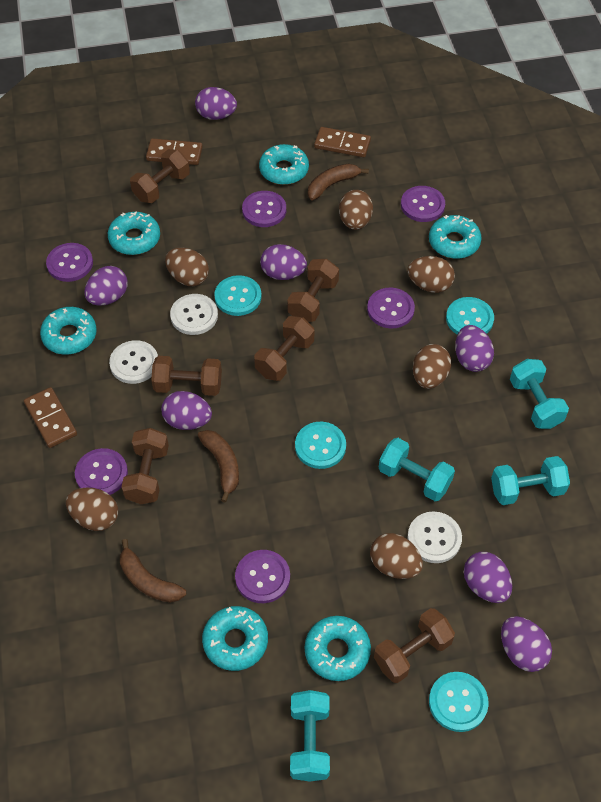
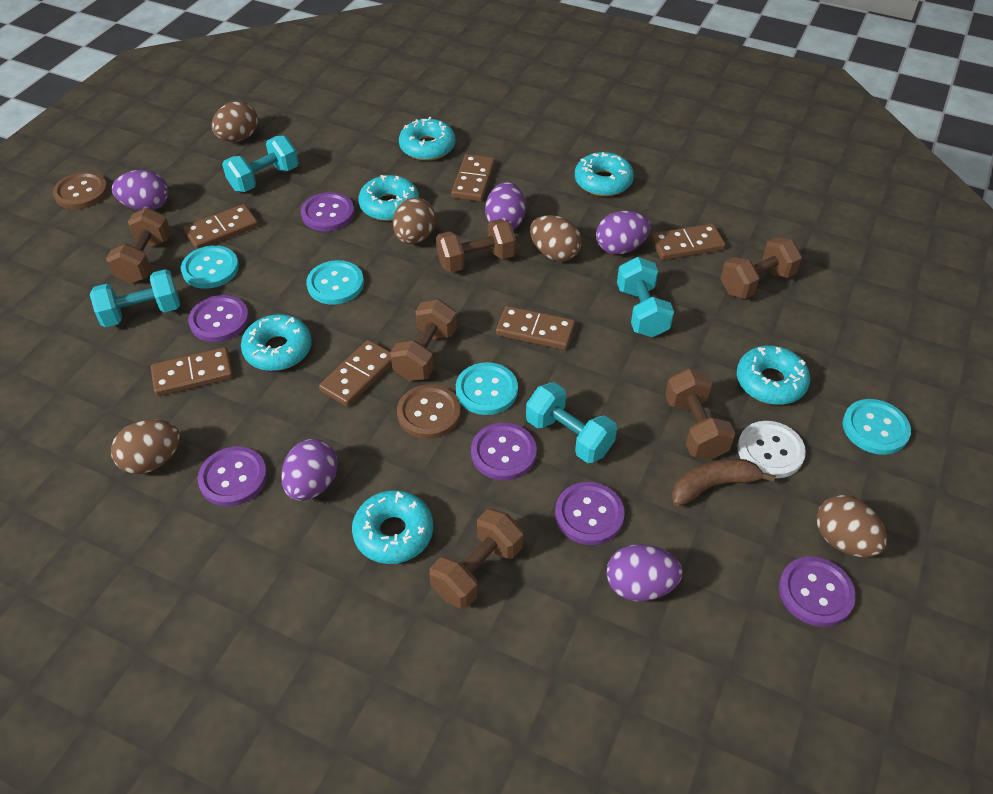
brown banana: [120,539,186,603] [198,430,239,502] [308,164,369,200] = 3 -> [672,459,776,507] = 1
brown button: none = 0 -> [53,172,108,209] [397,384,461,439] = 2
brown domino: [24,387,77,448] [146,138,203,165] [314,127,371,157] = 3 -> [151,347,233,396] [184,204,258,249] [319,340,392,407] [451,154,495,201] [496,306,575,350] [651,224,726,260] = 6
brown egg: [66,487,118,531] [165,248,209,286] [339,190,373,230] [370,533,423,579] [408,256,455,293] [413,344,451,389] = 6 -> [111,419,180,474] [211,101,258,141] [393,198,436,244] [530,215,582,261] [817,495,887,557] = 5
purple egg: [84,266,128,306] [161,391,212,430] [195,87,237,120] [260,244,307,280] [455,325,494,372] [464,552,512,603] [501,616,552,672] = 7 -> [112,170,168,210] [281,439,338,501] [485,182,526,229] [596,211,651,254] [606,544,683,601] = 5
white button: [109,340,158,384] [170,294,218,335] [408,511,462,563] = 3 -> [737,421,806,478] = 1

